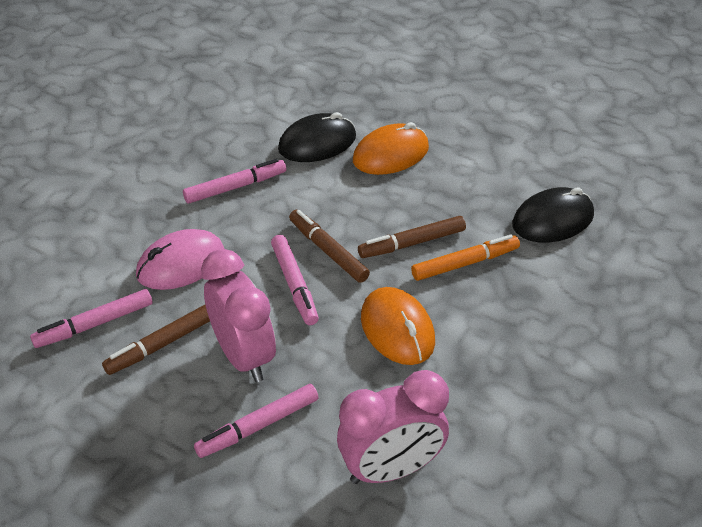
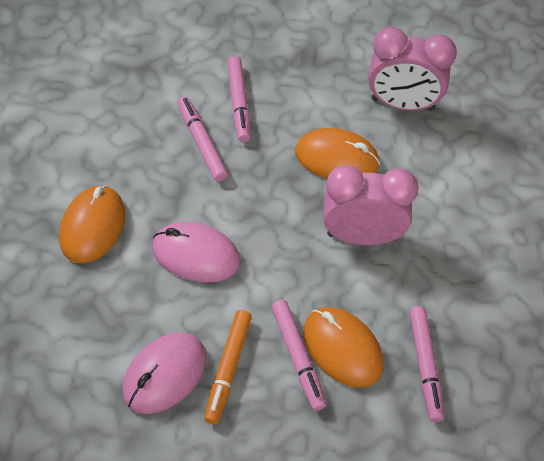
black mouse: [278,112,356,162] [512,187,594,242] = 2 -> none = 0
brown marker: [102,305,210,375] [289,210,370,283] [358,216,466,258] = 3 -> none = 0
orange mouse: [353,122,429,175] [361,287,435,365] = 2 -> [59,185,125,263] [295,128,380,179] [303,307,383,388] = 3
pink mouse: [136,229,224,290] = 1 -> [122,332,206,414] [152,222,241,283] = 2

